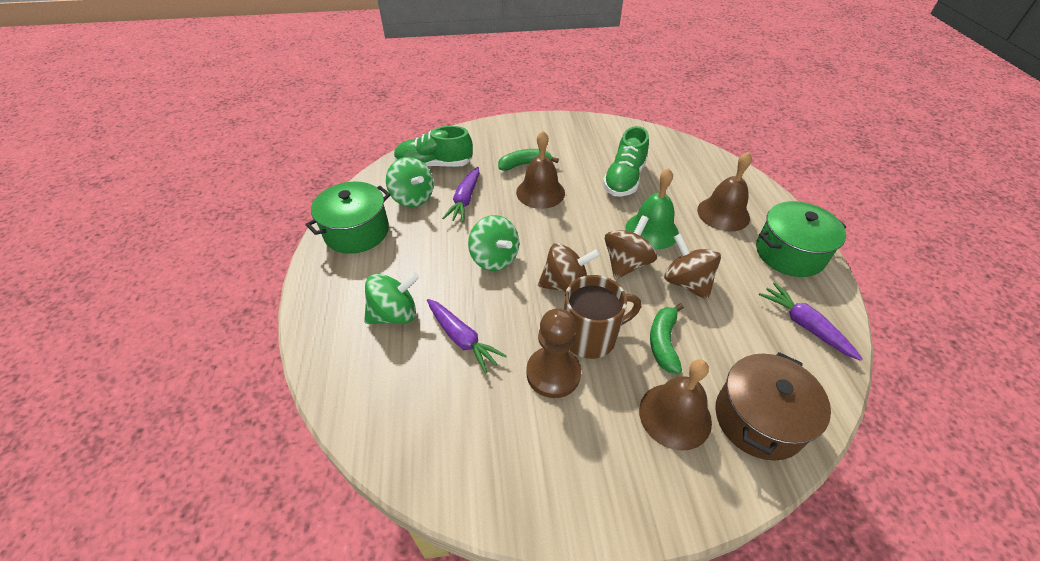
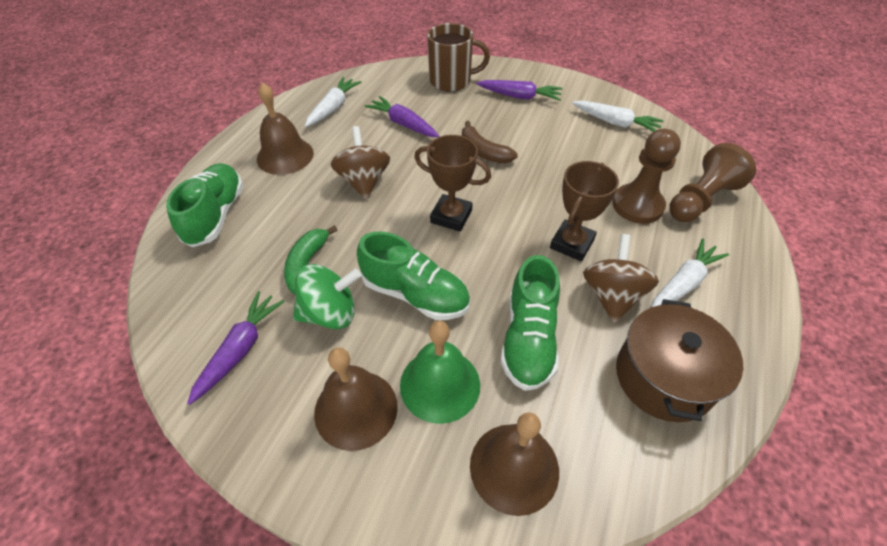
brown banana: none = 0 -> [462,121,518,163] = 1
brown pawn: [526,308,581,398] = 1 -> [612,129,681,224] [669,143,756,222] = 2
brown spinning top: [538,243,600,292] [605,215,657,279] [664,234,721,300] = 3 -> [331,126,390,199] [583,234,659,323] = 2
brown trophy: none = 0 -> [414,135,491,232] [550,161,619,261] = 2
green banana: [498,149,559,171] [650,303,684,374] = 2 -> [284,225,338,294] = 1
green pot: [305,182,391,254] [756,201,847,277] = 2 -> none = 0
green shoe: [394,126,473,167] [603,126,649,197] = 2 -> [166,163,244,247] [357,231,470,320] [501,255,560,391] = 3
green spinning top: [364,272,419,324] [386,157,434,207] [468,215,519,271] = 3 -> [293,264,361,329] = 1
white carrot: none = 0 -> [305,77,361,127] [572,101,664,132] [651,239,729,307] = 3

